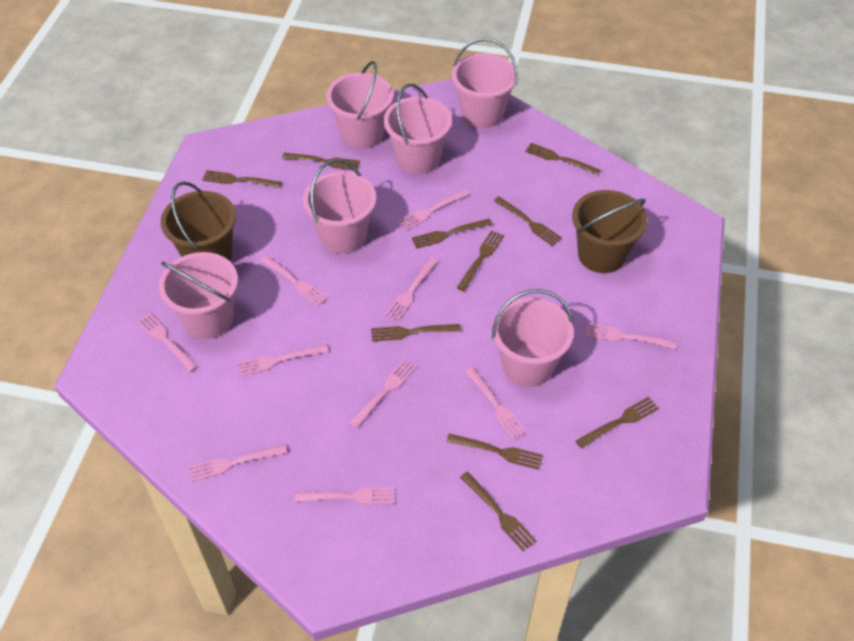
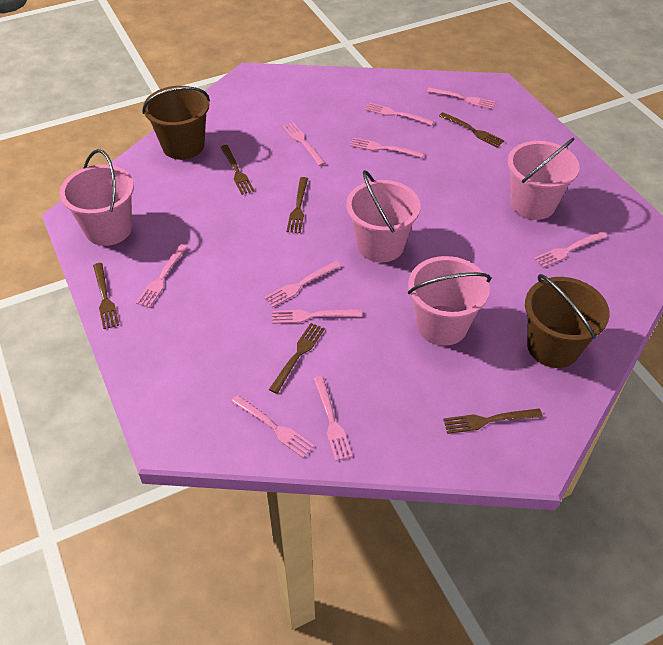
brown fork: [202,170,281,188] [282,153,360,170] [371,324,460,342] [412,218,492,249] [446,434,543,470] [457,230,504,291] [460,472,537,552] [494,197,562,246] [525,143,601,175] [576,397,659,448] = 10 -> [93,263,119,329] [220,145,254,195] [269,323,325,394] [287,177,308,233] [439,112,504,147] [443,409,543,434] = 6
pink bucket: [159,252,238,339] [303,159,376,254] [326,61,394,149] [384,84,452,174] [452,38,518,128] [492,289,574,387] = 6 -> [60,149,134,246] [346,170,420,262] [408,256,491,346] [508,138,580,220] = 4

